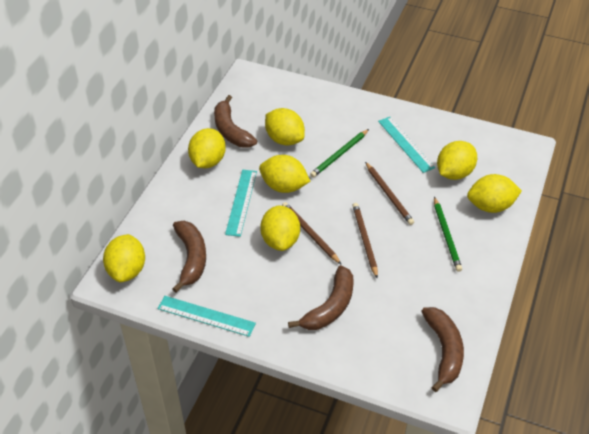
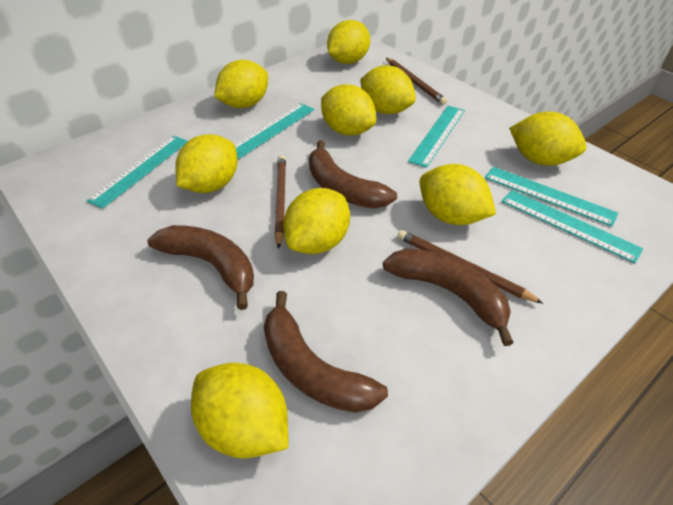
green pencil: [310,129,369,177] [434,197,462,272] = 2 -> none = 0
turquoise ruler: [158,296,256,337] [225,170,257,237] [378,117,435,173] = 3 -> [87,136,188,209] [235,103,314,159] [408,106,465,168] [485,167,619,227] [502,190,643,263] = 5
yellow lemon: [103,234,145,282] [188,128,226,168] [259,155,310,193] [260,205,300,251] [265,108,305,146] [437,141,477,180] [467,174,522,213] = 7 -> [175,134,238,193] [191,363,288,458] [214,60,268,108] [283,188,350,254] [321,84,376,136] [327,20,370,64] [360,65,416,114] [419,164,496,225] [509,112,586,166] = 9

